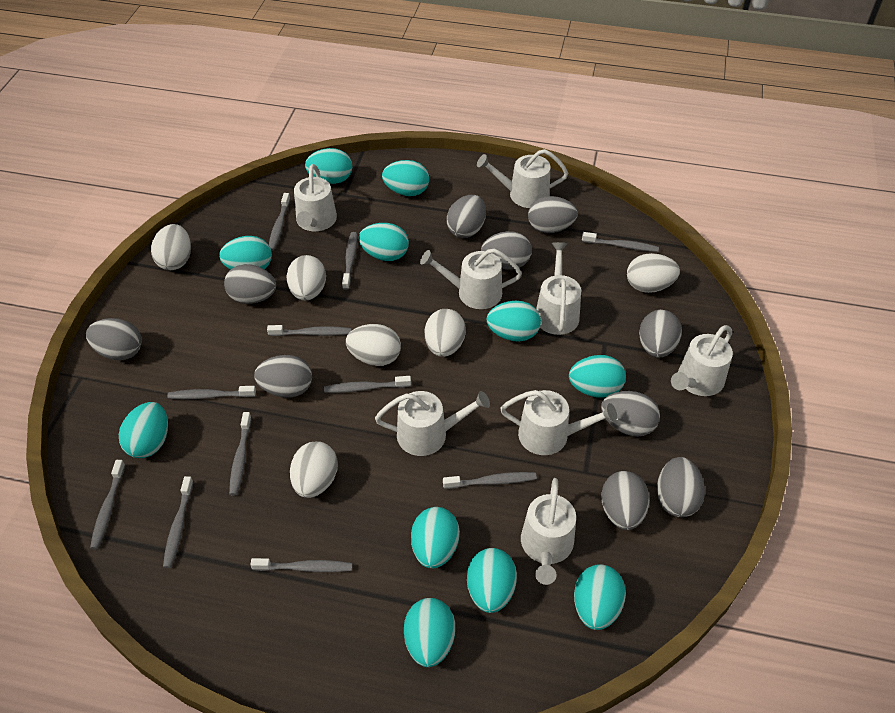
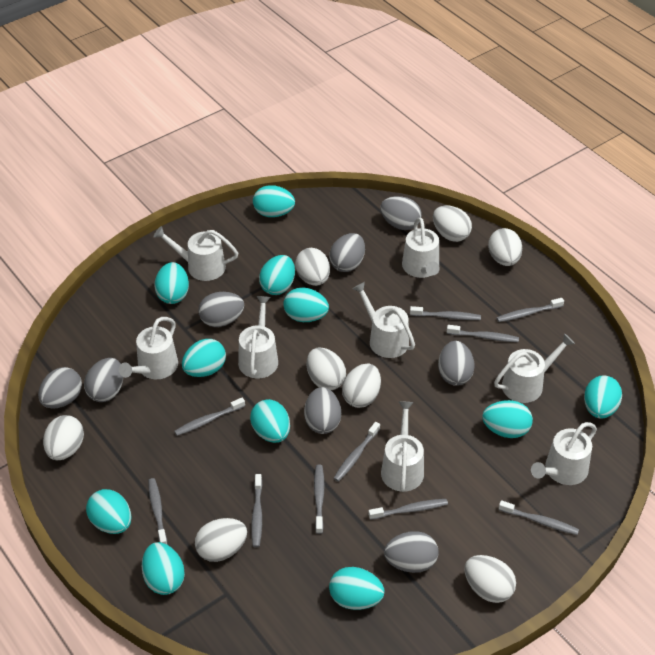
grey egg: [86,318,142,360] [224,264,276,304] [254,355,312,398] [447,195,486,238] [481,231,532,270] [528,196,578,233] [601,391,660,436] [601,471,649,530] [639,310,682,358] [657,457,705,517] = 10 -> [38,367,82,409] [84,358,123,402] [198,292,244,327] [304,387,341,434] [329,233,365,272] [380,196,422,230] [384,531,439,573] [438,341,475,386] = 8
grey toothbrush: [90,460,125,549] [163,476,193,568] [167,386,256,399] [229,412,252,496] [250,558,352,572] [267,325,351,336] [269,193,290,251] [324,376,411,393] [342,232,357,290] [443,472,537,489] [582,232,659,252] = 11 -> [148,478,168,545] [174,397,245,436] [251,474,262,547] [314,465,325,534] [333,422,380,482] [368,499,448,520] [410,306,481,320] [447,325,519,342] [497,298,564,322] [499,500,579,535] = 10
white egg: [151,224,191,270] [286,255,326,300] [290,441,338,498] [346,324,401,366] [425,309,466,357] [627,253,680,293] = 6 -> [43,415,84,460] [195,518,247,562] [295,248,330,286] [307,348,346,390] [342,363,381,408] [433,205,472,242] [465,555,516,603] [488,228,522,266] = 8

